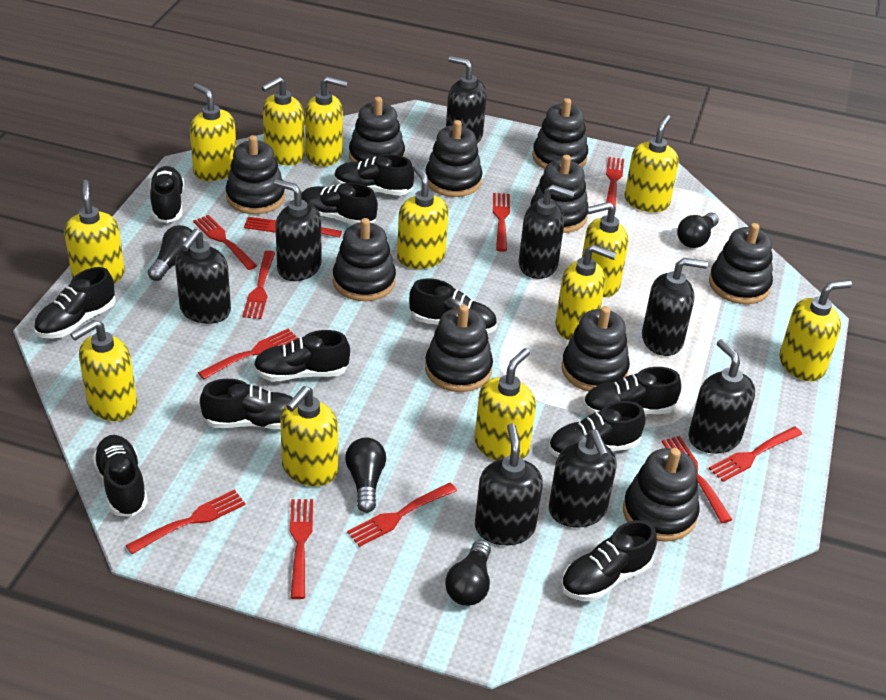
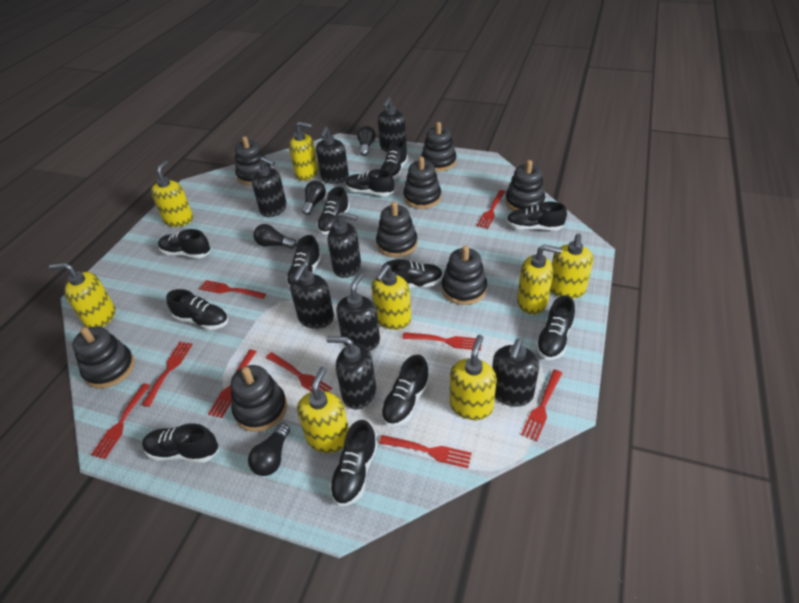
black shoe: [34,267,116,339] [93,435,148,517] [150,166,184,223] [200,379,293,429] [253,330,350,381] [301,183,378,225] [334,154,414,196] [409,279,497,334] [549,401,646,457] [561,520,657,601] [583,367,681,414] = 11 -> [142,423,219,463] [158,229,210,258] [166,289,228,330] [286,235,322,288] [317,187,350,234] [329,420,378,506] [346,169,394,196] [381,139,408,179] [381,355,430,427] [382,259,443,288] [507,202,567,230] [535,295,575,360] = 12
black stacking toy: [226,135,285,214] [333,218,396,301] [349,97,405,162] [425,120,482,197] [425,305,493,392] [530,155,589,233] [532,98,588,169] [561,306,630,392] [623,448,700,542] [709,223,773,304] = 10 -> [72,327,135,388] [231,365,287,432] [235,136,271,185] [376,202,418,257] [403,157,441,209] [421,122,456,172] [442,246,487,305] [505,160,545,211] = 8
red fork: [126,490,246,554] [193,215,257,270] [198,329,298,379] [242,250,275,319] [244,217,342,238] [290,499,313,599] [347,483,457,547] [493,193,510,252] [606,157,624,207] [661,436,733,523] [709,426,802,482] = 11 -> [91,384,151,459] [142,342,193,407] [199,280,266,299] [208,350,257,418] [266,352,332,392] [379,435,472,468] [402,332,482,351] [477,190,506,229] [521,370,562,442] = 9
yellow soap dispenser: [64,180,125,284] [70,320,137,421] [190,83,236,181] [261,77,305,166] [280,386,338,486] [305,76,348,167] [397,165,448,269] [474,348,536,461] [555,245,617,340] [582,202,628,297] [624,115,679,212] [779,280,852,381] = 12 -> [49,263,115,328] [151,161,193,227] [289,122,318,181] [297,367,349,453] [371,264,411,330] [450,335,497,420] [517,245,562,315] [550,234,594,299] = 8

